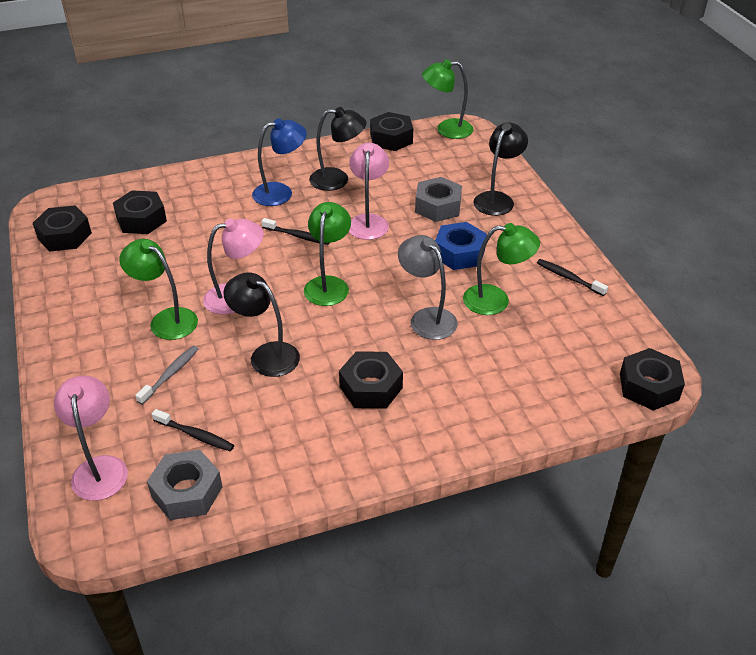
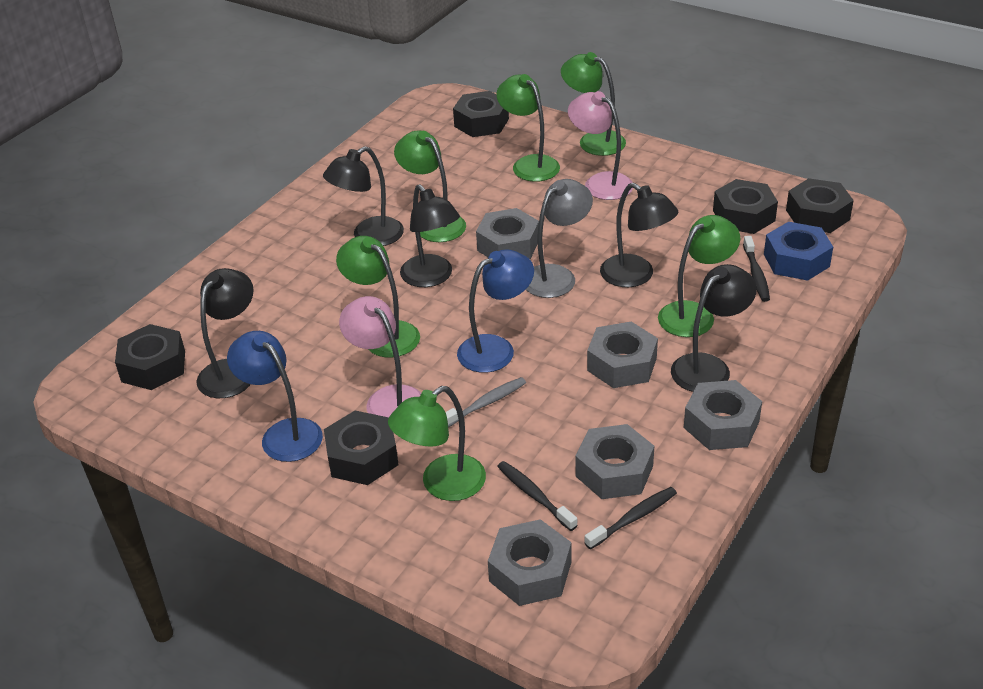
black lamp: [223,272,300,377] [309,107,366,191] [474,123,528,216] = 3 -> [196,268,254,398] [323,146,404,246] [400,184,460,287] [600,183,678,287] [671,264,757,392] = 5
blue lamp: [252,118,307,206] = 1 -> [227,331,323,462] [457,249,534,373] = 2
green lamp: [119,239,198,340] [304,202,351,306] [422,59,474,139] [463,223,540,315] = 4 -> [336,236,420,358] [388,386,486,501] [394,130,466,242] [496,74,560,182] [561,52,626,156] [658,215,740,337] = 6
grey nut: [147,450,222,520] [415,177,462,222] = 2 -> [476,208,539,259] [488,519,571,606] [575,424,654,499] [587,322,658,388] [684,380,762,450] = 5
pink lamp: [54,376,128,501] [203,218,263,315] [349,143,389,240] = 3 -> [339,296,421,417] [568,91,633,200] = 2

